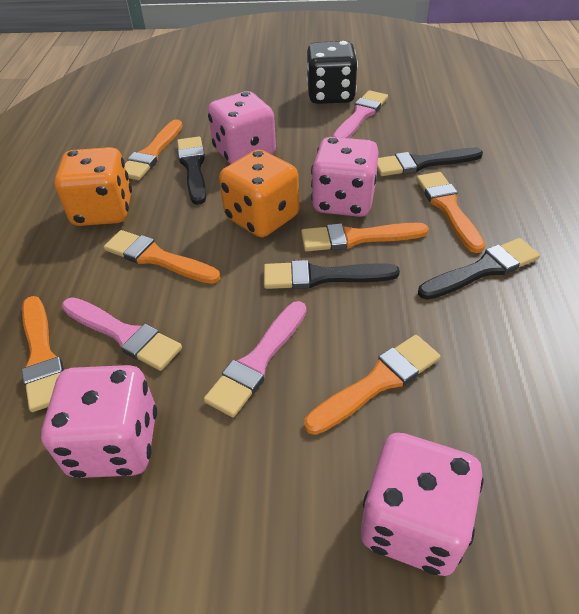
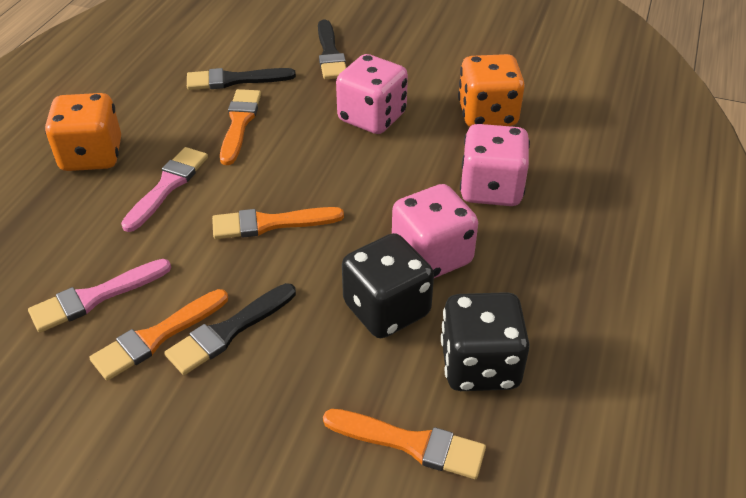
black brush: [177,136,206,205] [264,260,400,289] [377,148,483,176] [418,238,540,300] = 4 -> [164,283,296,375] [187,68,296,90] [318,19,346,79] = 3
black dice: [306,41,358,104] = 1 -> [342,233,434,338] [441,292,530,391] = 2
orange brush: [22,296,64,412] [104,230,221,284] [125,120,183,180] [301,223,429,252] [304,335,440,435] [416,172,485,253] = 6 -> [89,289,228,381] [212,207,344,239] [220,89,261,165] [323,409,486,479] = 4
pink brush: [62,297,182,371] [204,301,306,417] [333,90,388,138] = 3 -> [28,259,171,333] [121,147,208,232] = 2
pink dice: [41,365,157,478] [208,91,276,164] [311,137,379,217] [361,433,484,576] = 4 -> [336,54,408,134] [392,184,478,278] [460,124,530,206] = 3

